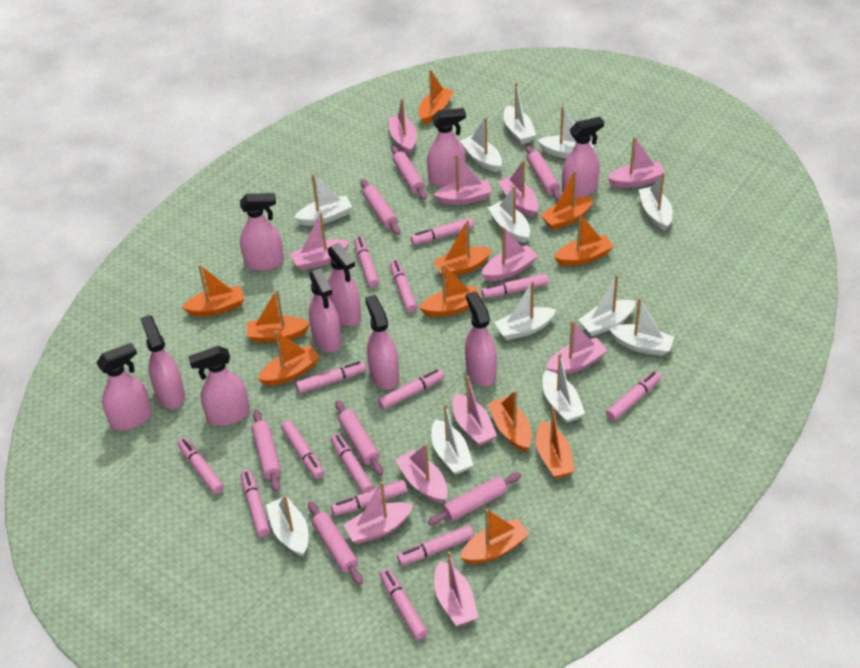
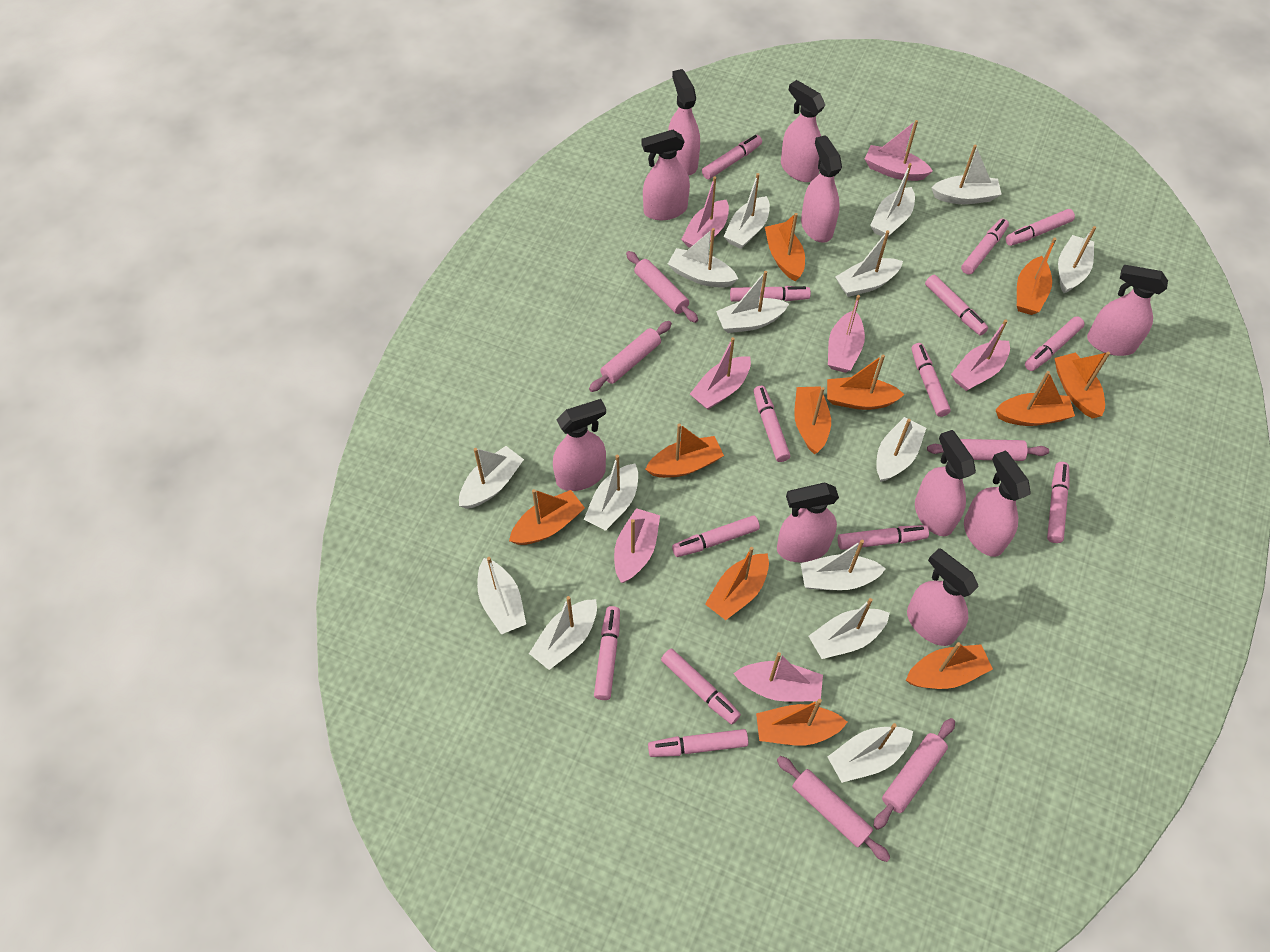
pink boat: [290,212,350,270] [344,481,413,544] [388,98,417,155] [396,444,448,503] [433,154,492,205] [434,551,478,626] [452,376,497,446] [481,227,538,281] [498,160,538,217] [546,321,608,375] [608,136,664,188] = 11 -> [614,508,660,583] [681,176,729,248] [690,337,751,410] [733,652,823,702] [828,295,865,373] [865,120,933,181] [951,319,1010,391] = 7
pink rolling pin: [252,410,281,492] [308,501,363,585] [335,400,383,475] [360,179,400,235] [391,146,427,200] [428,472,522,525] [526,145,561,201] = 7 -> [589,321,672,392] [626,251,698,323] [777,756,890,862] [873,718,955,830] [927,439,1049,461] = 5
white boat: [266,495,308,557] [294,174,352,226] [431,404,473,475] [460,117,502,172] [487,186,530,243] [494,281,556,340] [504,82,536,144] [538,106,593,158] [543,353,585,423] [578,274,636,336] [609,298,674,356] [639,172,673,231] = 12 -> [459,446,524,509] [477,557,526,634] [529,596,597,670] [584,455,638,531] [668,228,738,288] [716,271,789,333] [723,173,770,249] [801,540,886,590] [808,598,890,659] [828,723,913,783] [835,230,903,297] [870,163,915,237] [876,417,926,482] [931,145,1002,204] [1058,226,1096,293] = 15

